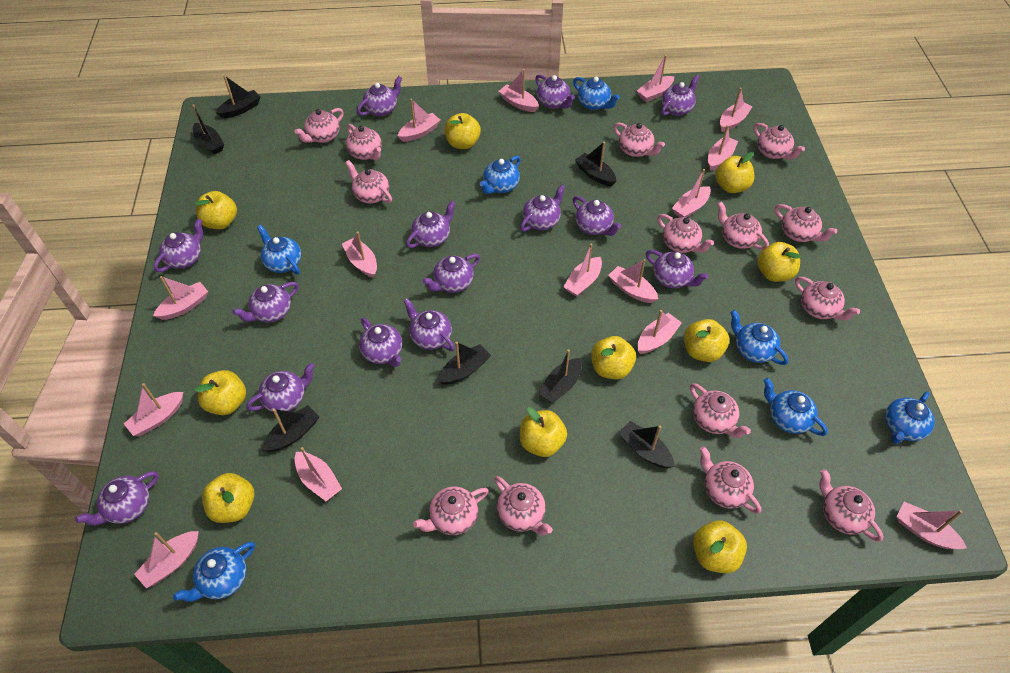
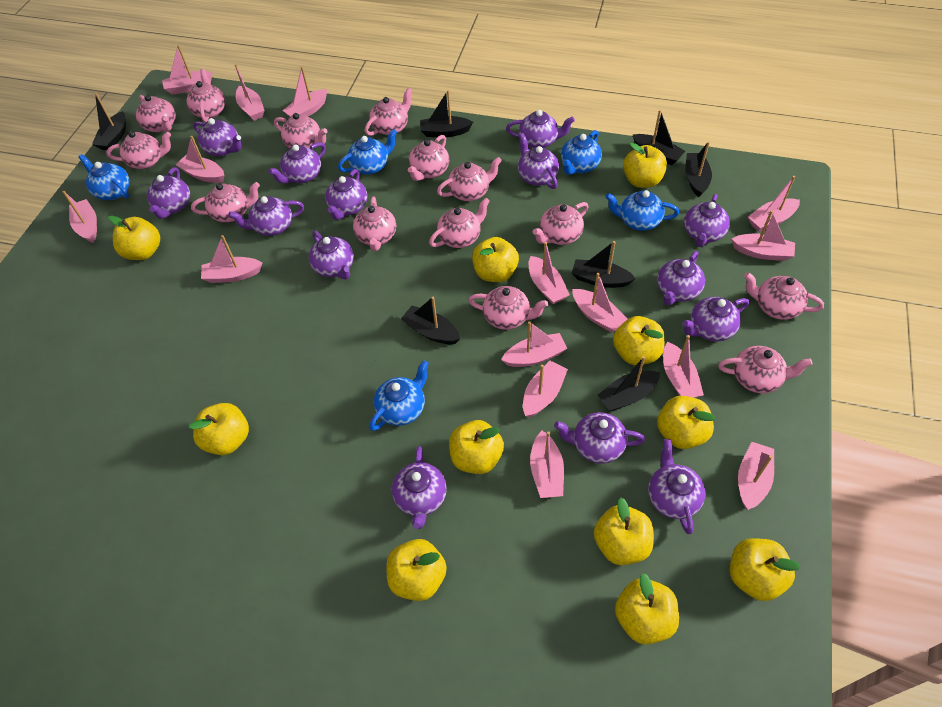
blue teapot: [173,542,255,602] [257,225,301,275] [479,156,521,194] [573,77,620,110] [730,310,788,365] [763,378,828,436] [885,392,935,444] = 7 -> [79,154,130,200] [338,129,397,175] [369,360,429,431] [561,130,602,175] [605,190,679,231] = 5
yellow apple: [195,191,237,229] [195,370,246,415] [202,473,254,523] [445,113,481,149] [520,407,567,457] [591,336,636,379] [684,319,729,362] [693,521,747,573] [715,152,754,193] [757,242,801,282] = 10 -> [108,216,160,260] [189,403,249,455] [387,539,447,601] [449,420,504,474] [472,237,519,282] [594,498,654,565] [613,316,665,365] [615,573,679,644] [623,143,667,188] [657,396,715,449] [730,538,801,601] = 11

